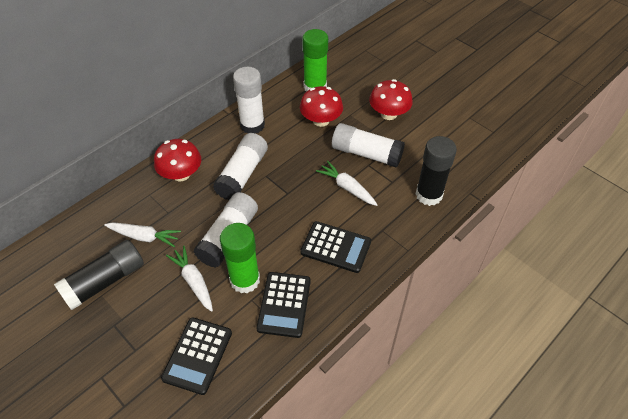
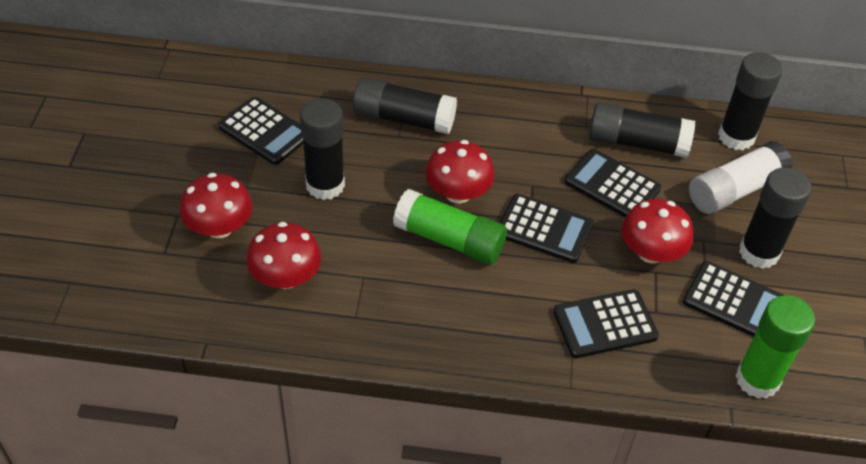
black calculator: [161,318,232,395] [256,272,311,338] [300,221,371,273] = 3 -> [218,97,304,165] [500,194,594,263] [553,289,659,358] [565,149,661,217] [683,261,783,337] = 5
black glue stick: [54,240,144,310] [416,136,457,206] = 2 -> [300,98,345,200] [353,77,457,134] [589,102,695,158] [718,52,782,150] [739,167,811,269] = 5
red mushroom: [154,139,201,181] [300,86,343,127] [369,79,413,120] = 3 -> [180,173,253,238] [246,222,321,289] [425,140,495,203] [621,199,693,263] = 4
white carrot: [104,222,181,247] [166,246,213,312] [316,161,378,206] = 3 -> none = 0
white glue stick: [193,192,258,268] [213,133,268,200] [233,67,265,133] [332,123,405,167] = 4 -> [689,141,793,214] = 1

